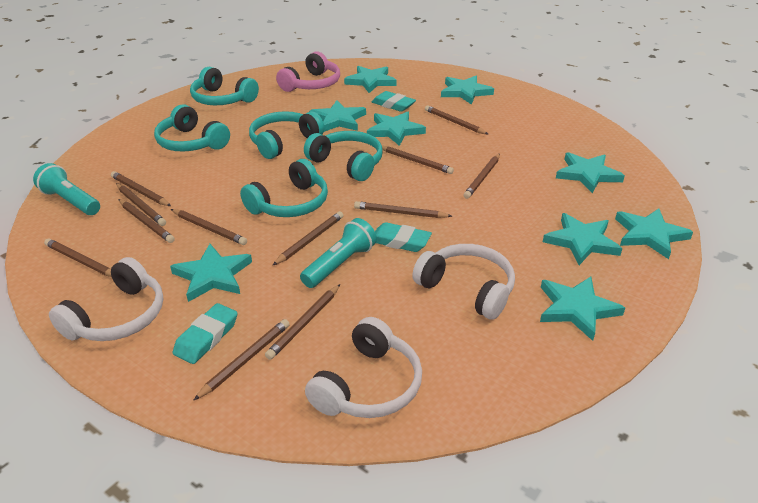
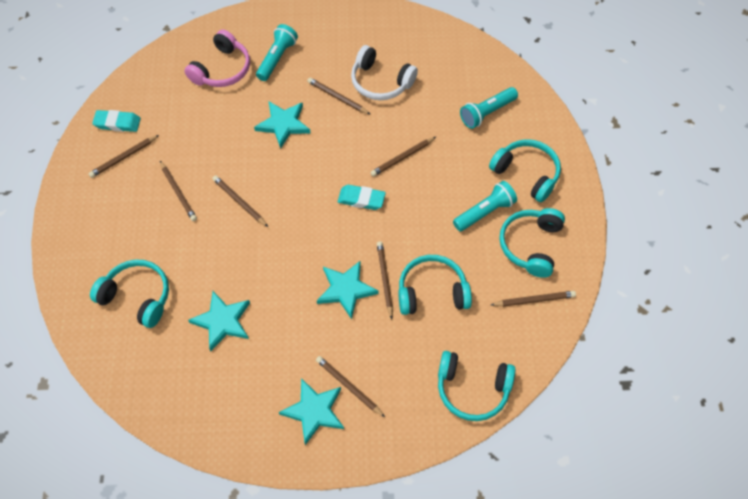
brown pencil: [44,238,111,277] [111,171,171,206] [116,183,166,226] [118,199,175,243] [171,209,247,245] [193,319,290,401] [265,284,340,360] [272,211,343,266] [354,201,452,218] [382,146,454,174] [425,105,488,134] [463,154,500,199] = 12 -> [88,135,159,178] [160,161,197,221] [212,175,268,227] [307,78,371,115] [316,356,385,417] [370,137,436,177] [377,241,393,319] [491,291,576,307] = 8
turquoise eraser: [173,303,238,364] [372,91,416,112] [375,222,432,252] = 3 -> [92,110,141,132] [338,185,386,210] = 2
turquoise flashlight: [33,163,100,215] [300,218,377,288] = 2 -> [256,24,298,81] [453,181,517,231] [460,87,518,129] = 3
turquoise star: [170,244,252,302] [309,100,366,132] [344,66,397,93] [367,112,426,146] [441,76,494,105] [540,277,625,341] [543,213,623,265] [556,152,625,193] [615,209,693,259] = 9 -> [188,291,250,351] [254,102,310,149] [279,378,344,445] [317,260,378,319] = 4
white headphones: [49,257,163,341] [305,317,422,418] [412,244,515,320] = 3 -> [351,45,418,100] = 1

